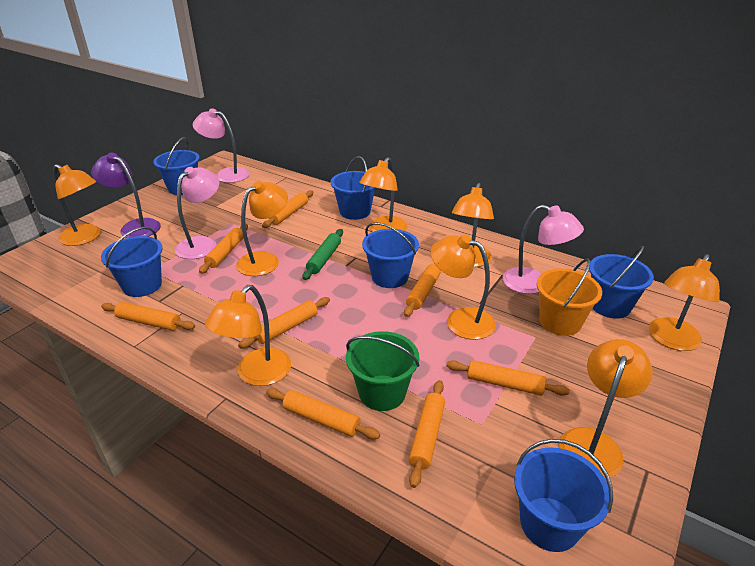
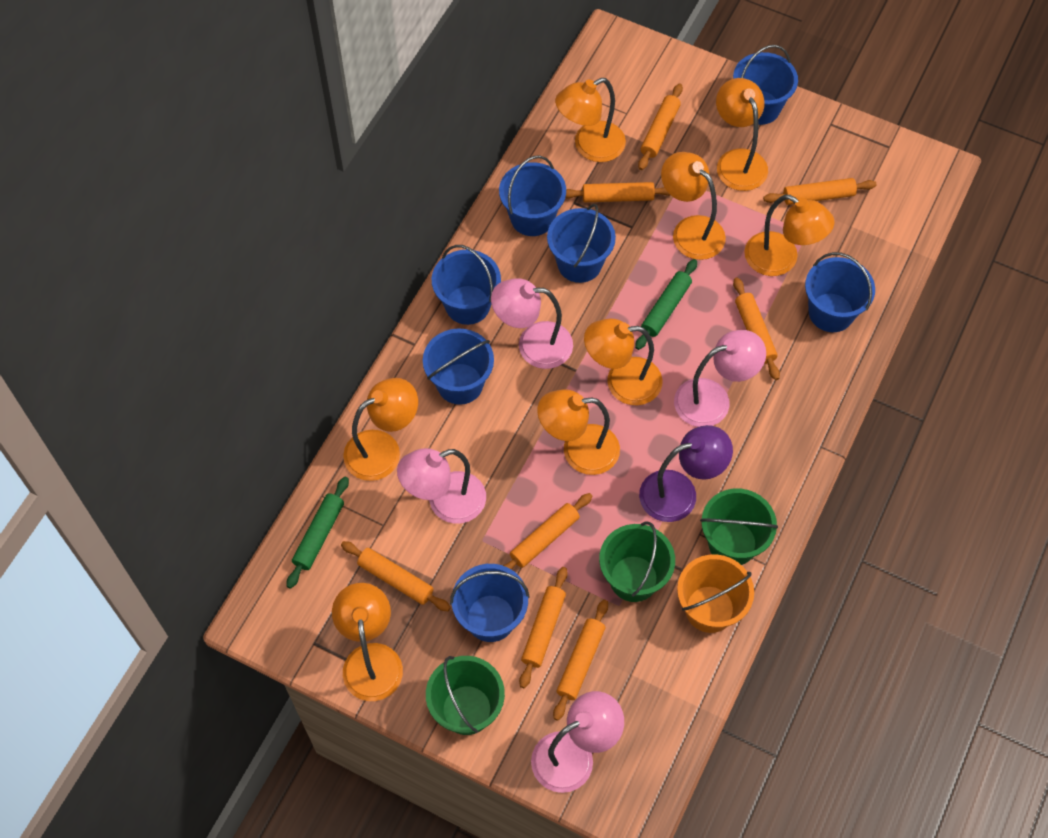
blue bucket: [101,227,163,297] [153,137,200,195] [331,156,375,220] [362,222,419,288] [514,439,613,552] [589,246,654,319] = 6 -> [423,328,494,405] [431,245,501,325] [450,564,530,642] [499,156,566,236] [547,204,616,283] [733,45,798,125] [805,252,875,332] = 7
green bucket: [346,331,420,411] = 1 -> [426,656,505,735] [599,521,675,602] [700,489,778,565] = 3
green rolling pin: [303,229,343,280] = 1 -> [287,477,349,589] [635,259,697,350] = 2
pink lamp: [175,167,219,259] [193,108,249,183] [503,205,584,294] = 3 -> [397,448,486,524] [491,278,573,369] [531,691,624,793] [674,330,766,427] = 4

